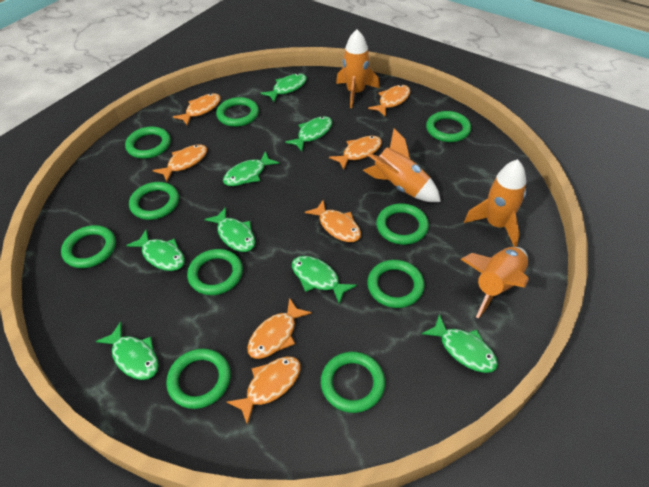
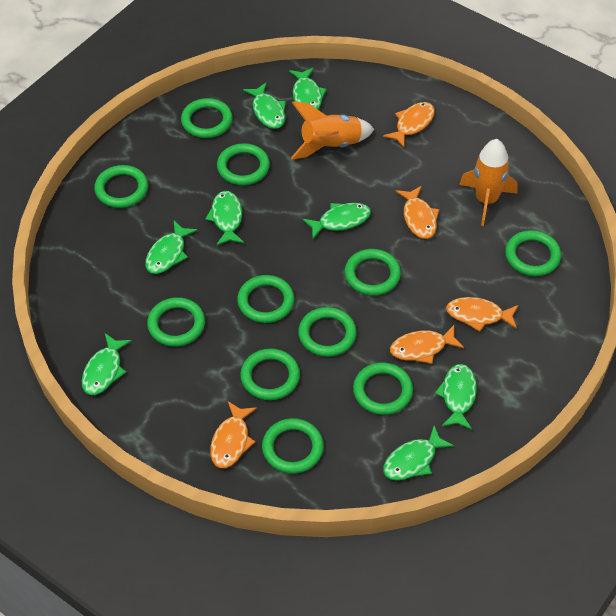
green ring: [61,225,116,268] [125,126,171,159] [129,182,179,220] [166,348,231,409] [187,249,243,295] [216,97,259,127] [321,352,385,413] [367,260,425,308] [376,203,429,245] [426,111,471,142] = 10 -> [94,165,148,208] [147,297,205,347] [181,98,233,138] [217,143,270,185] [237,275,294,323] [240,349,300,400] [262,418,324,474] [298,307,357,357] [345,249,401,296] [353,362,413,415] [505,230,561,276] = 11
orange fish: [152,144,207,182] [173,93,221,125] [227,357,300,425] [247,298,312,359] [305,200,361,242] [329,136,382,170] [368,85,410,117] = 7 -> [210,401,257,468] [383,102,435,147] [390,325,464,364] [396,186,439,239] [446,297,518,332] = 5
orange rocket: [336,29,380,108] [363,128,441,202] [460,247,529,319] [464,159,526,247] = 4 -> [291,101,374,159] [459,139,518,226] = 2

